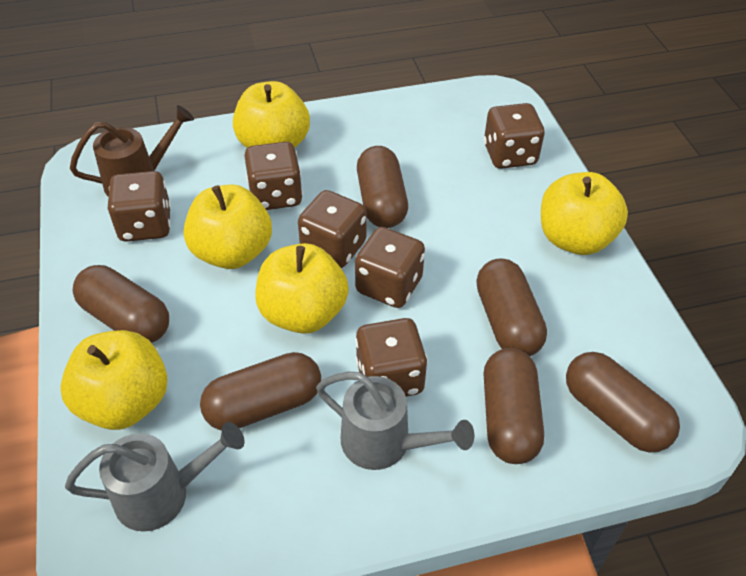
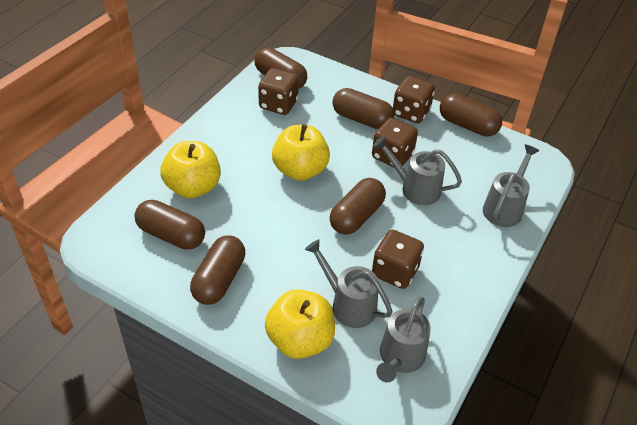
brown dice: [108,171,171,242] [244,142,303,210] [298,190,366,268] [355,227,425,308] [355,318,428,397] [484,103,545,169] = 6 -> [258,68,299,115] [372,118,418,167] [372,230,424,289] [393,76,435,123] = 4
brown watering can: [70,105,194,197] = 1 -> none = 0
grey watering can: [65,422,245,532] [316,372,474,470] = 2 -> [305,239,393,328] [373,136,462,205] [376,297,430,382] [483,145,539,227] = 4
yellow apple: [60,330,168,430] [184,185,272,269] [233,81,310,148] [255,243,349,334] [541,172,628,255] = 5 -> [160,141,221,198] [265,289,335,359] [272,124,330,181] = 3

